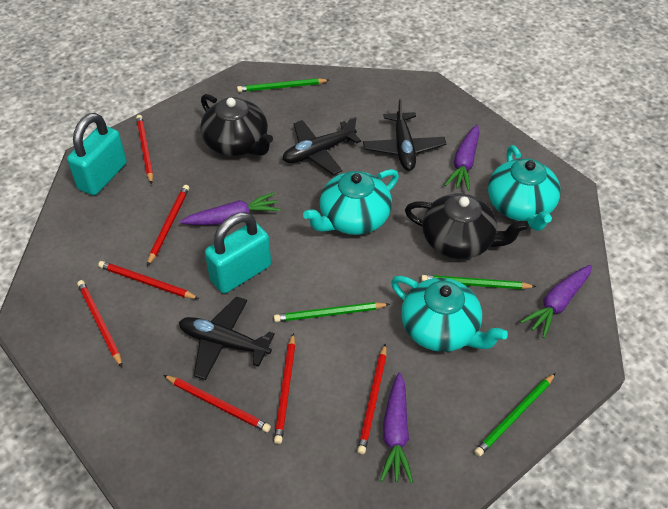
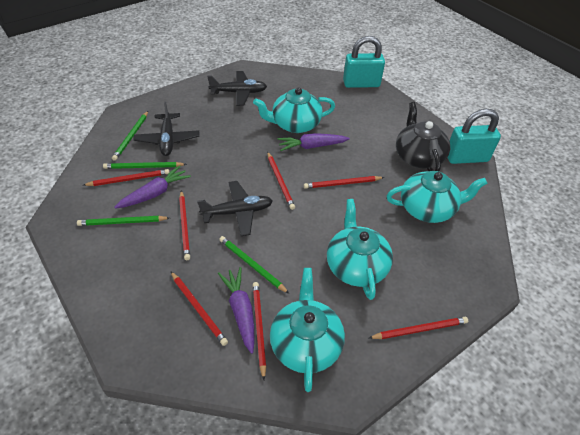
black teapot: [200,94,273,156] [405,194,529,259] = 2 -> [396,102,450,172] = 1
purple carrot: [180,192,280,225] [380,372,413,483] [445,124,480,191] [520,265,592,338] = 4 -> [114,165,191,209] [218,267,254,354] [278,133,350,151] = 3
turquoise teapot: [303,169,399,235] [391,276,508,352] [488,145,561,231] = 3 -> [253,87,335,133] [270,268,345,392] [327,199,393,300] [386,171,488,223] = 4

